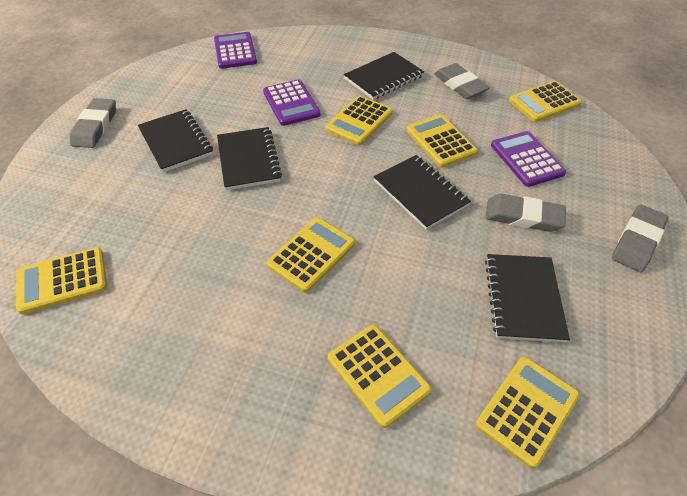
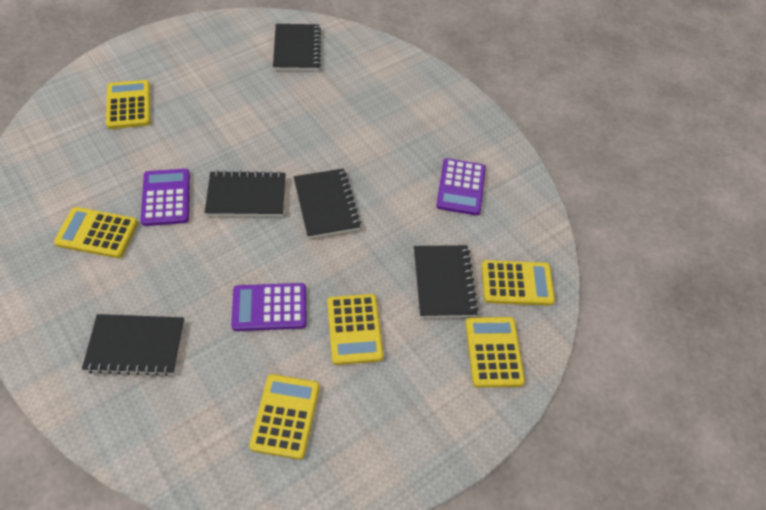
grey eraser: [69,98,116,148] [434,63,490,99] [485,194,566,232] [612,204,668,272] = 4 -> none = 0
yellow calculator: [16,247,107,314] [267,217,355,293] [325,96,393,145] [328,325,432,428] [406,114,478,168] [475,356,580,469] [509,81,582,122] = 7 -> [54,207,138,258] [106,80,150,129] [249,374,320,459] [327,294,383,365] [465,317,525,388] [481,260,555,306] = 6

